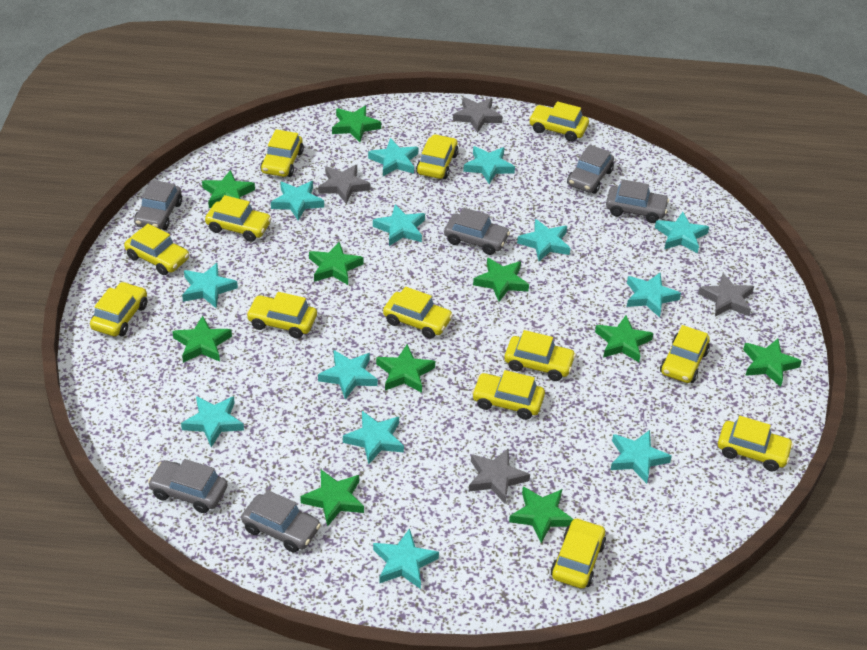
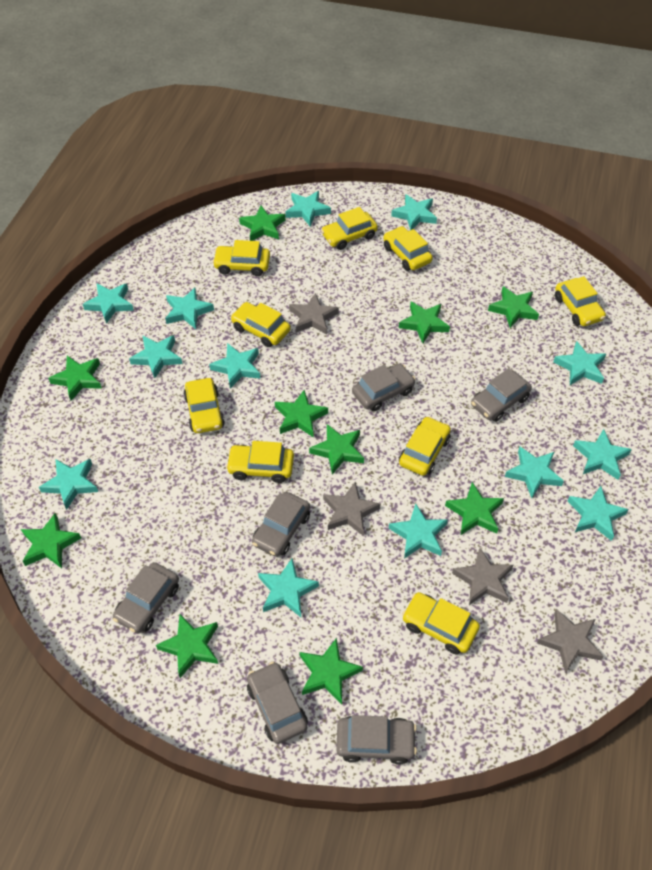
yellow car: [90,282,147,336] [124,224,189,275] [205,195,272,242] [246,292,317,338] [260,129,304,177] [383,287,453,339] [416,134,458,179] [472,370,545,420] [504,330,576,381] [529,101,589,142] [550,518,606,589] [660,325,710,383] [718,416,793,471] = 13 -> [183,378,225,433] [213,240,270,276] [226,441,294,483] [231,302,291,347] [321,207,378,250] [383,226,433,271] [399,416,451,476] [402,592,480,654] [555,276,606,326] = 9

